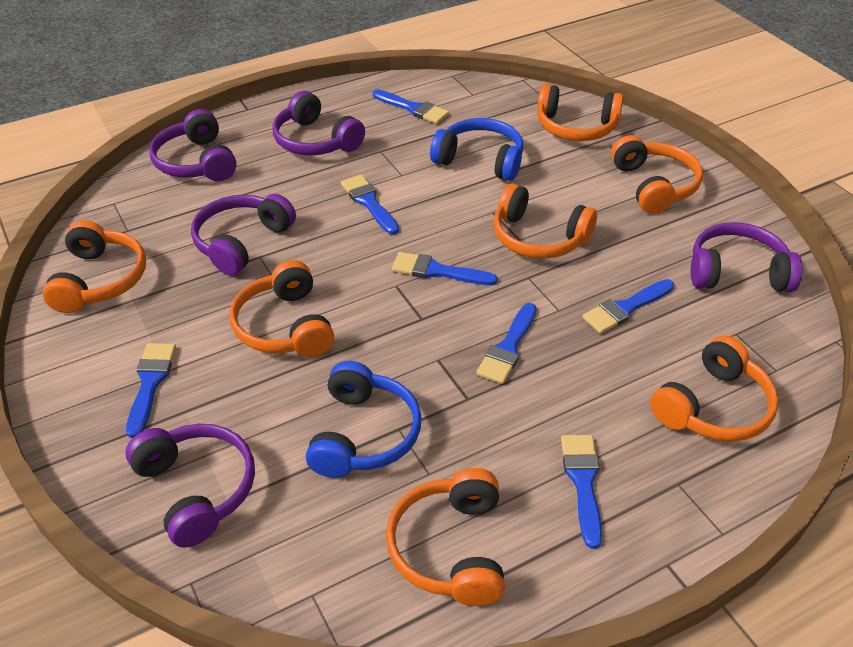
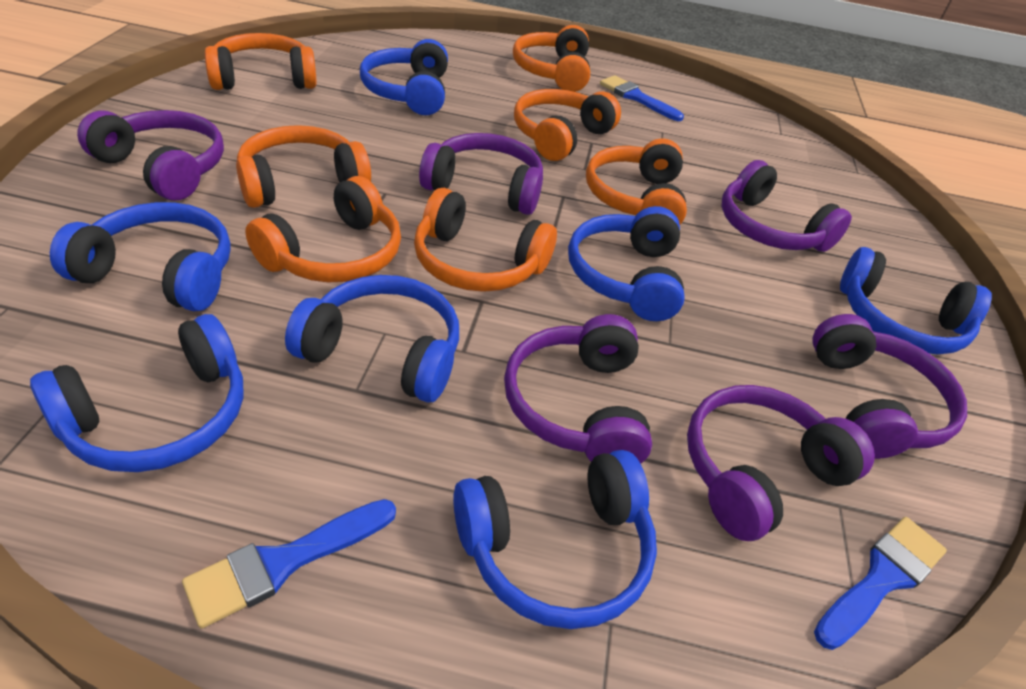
blue brush: [126,343,176,438] [341,175,399,235] [372,89,449,124] [392,252,498,285] [476,303,537,384] [561,435,602,549] [582,279,674,334] = 7 -> [182,499,396,629] [600,75,684,121] [814,517,947,650] = 3
blue headphones: [306,361,421,478] [430,118,524,181] = 2 -> [30,314,243,472] [50,202,231,311] [285,275,459,403] [360,39,448,115] [453,450,657,629] [568,206,685,321] [840,247,992,354] = 7
purple headphones: [125,424,255,548] [149,109,237,181] [191,194,296,275] [273,91,365,155] [691,222,802,292] = 5 -> [77,110,224,200] [419,133,543,215] [504,314,652,464] [687,385,875,541] [721,160,852,252] [812,314,967,459] = 6

